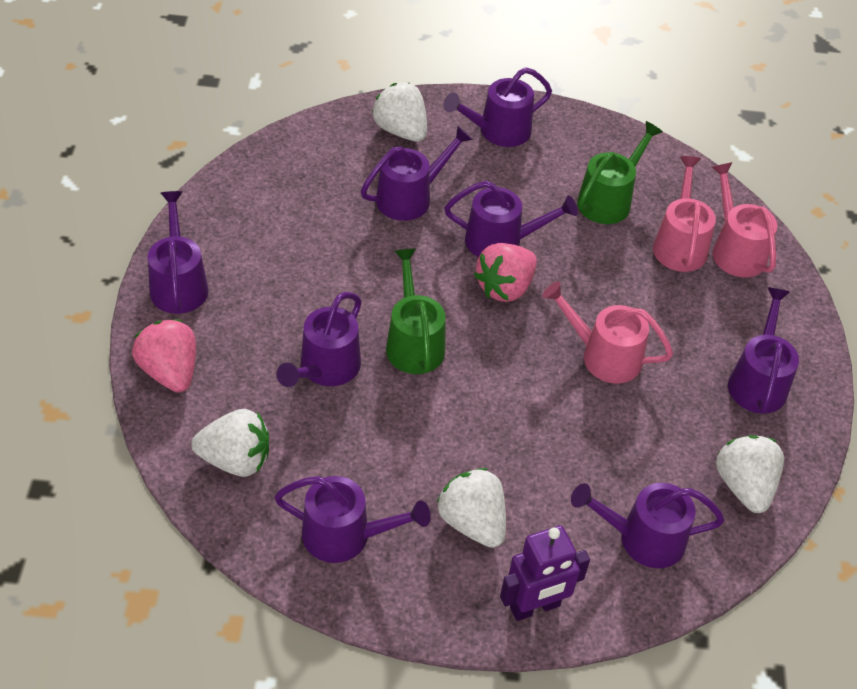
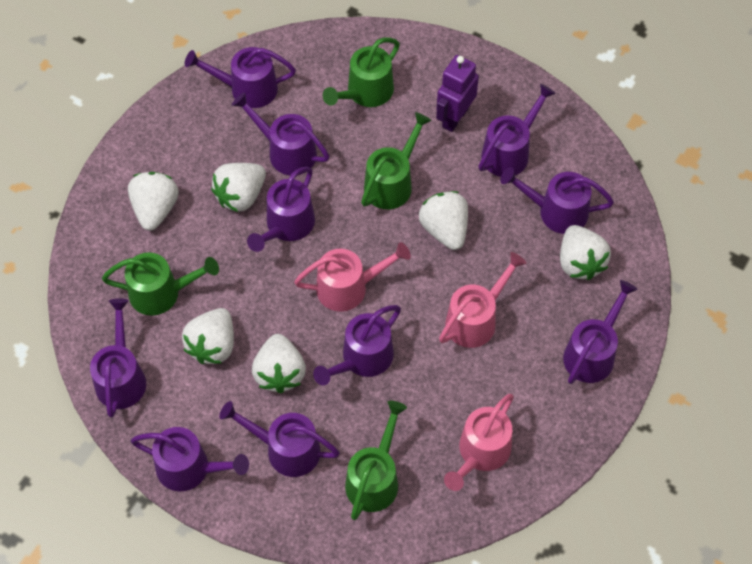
green watering can: [386,248,446,374] [577,121,663,224] = 2 -> [102,252,219,316] [323,38,400,107] [345,401,407,520] [361,112,432,209] = 4
pink strawberry: [132,319,196,393] [474,243,537,302] = 2 -> none = 0
purple watering can: [148,191,209,314] [274,476,431,563] [276,292,361,387] [361,125,473,221] [444,67,552,147] [444,181,578,257] [571,483,725,568] [728,287,799,414] = 8 -> [90,298,146,417] [131,427,249,491] [185,47,296,108] [219,401,340,477] [232,92,329,176] [247,167,315,252] [313,305,401,385] [479,84,556,177] [500,167,614,234] [563,280,638,384] = 10
white strawberry: [191,409,269,477] [372,83,427,142] [437,468,506,548] [716,435,784,513] = 4 -> [128,172,179,231] [182,308,234,364] [211,163,266,212] [252,334,306,393] [419,191,468,250] [560,225,611,280] = 6

